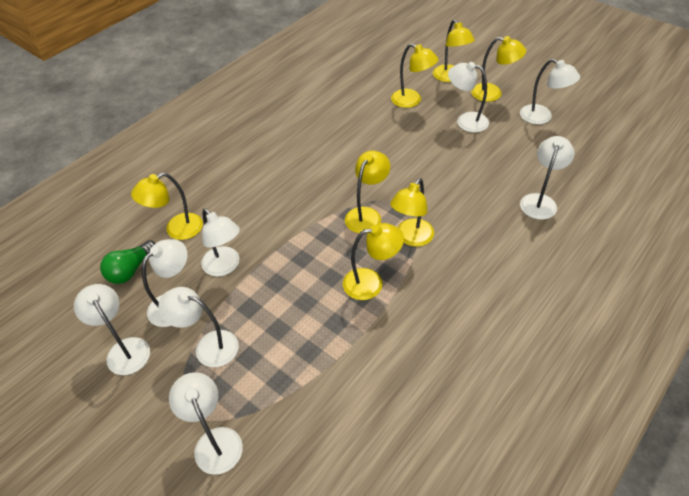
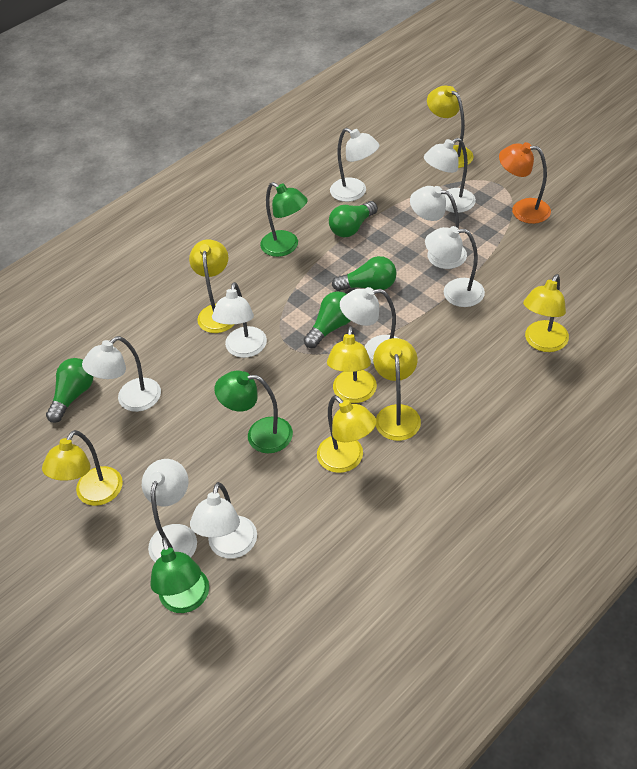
green lamp: none = 0 -> [150,538,209,613] [214,371,293,453] [260,182,308,257] = 3
green light bulb: [100,240,156,284] = 1 -> [46,358,94,423] [304,291,351,348] [329,201,378,237] [332,256,397,291] = 4
orange lamp: none = 0 -> [499,142,551,224] = 1
white lamp: [74,284,150,375] [142,239,188,327] [158,287,239,367] [169,372,243,475] [201,209,240,276] [448,62,489,132] [520,59,580,124] [520,136,575,220] = 8 -> [82,336,161,412] [142,459,197,562] [190,482,257,558] [212,282,267,358] [330,128,379,202] [340,287,398,364] [410,186,467,269] [424,138,476,213] [425,226,485,307] = 9

